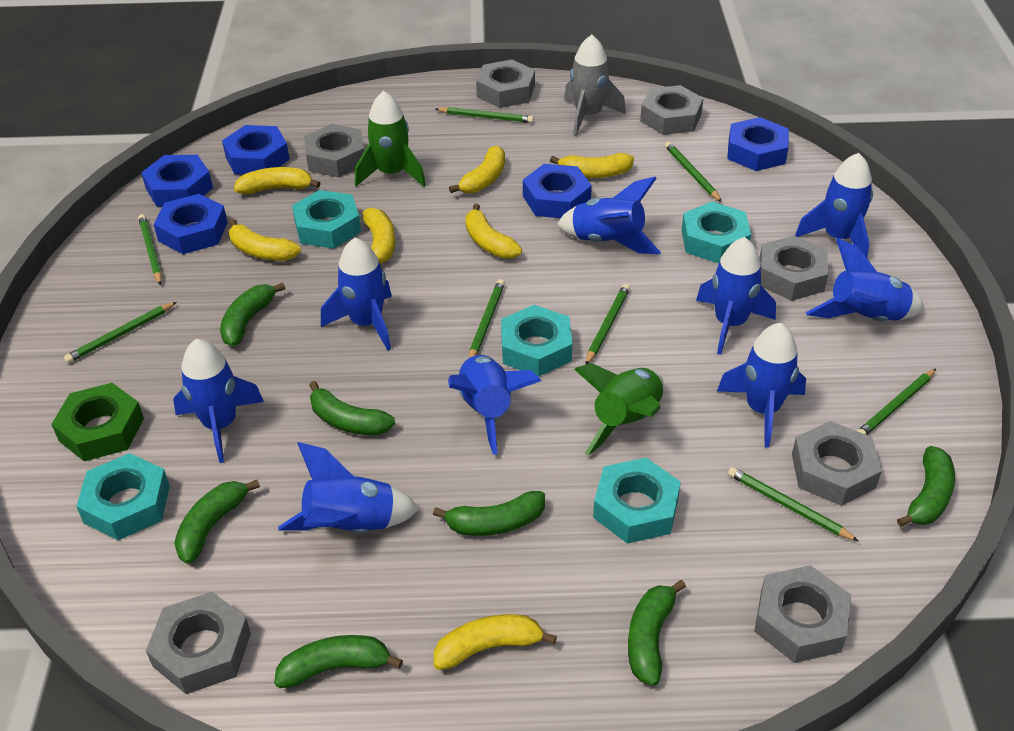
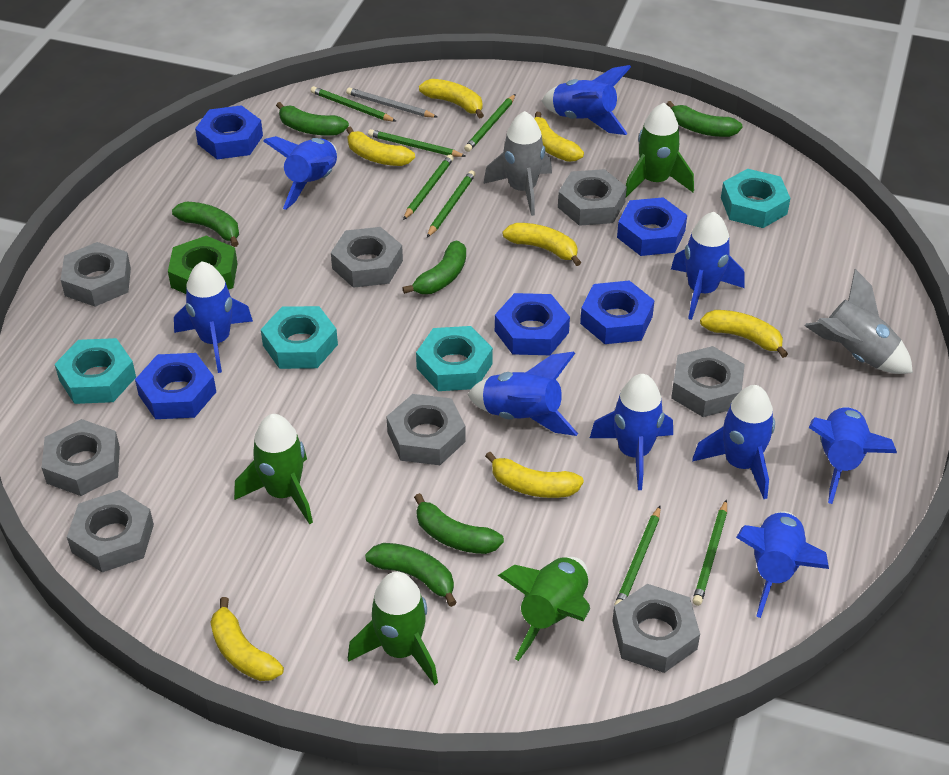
green banana: [174,480,260,564] [220,282,285,346] [274,635,403,688] [309,381,395,436] [433,491,545,536] [628,580,686,686] [897,446,955,527] = 7 -> [172,202,239,247] [276,102,349,136] [365,543,457,607] [402,241,466,294] [414,493,504,554] [666,101,743,137] = 6
green pencil: [64,302,177,363] [138,214,162,285] [436,107,534,123] [469,279,505,358] [586,284,630,365] [665,142,722,202] [728,467,859,541] [857,369,936,435] = 8 -> [311,86,397,122] [368,129,466,157] [403,155,454,220] [427,170,476,237] [464,94,516,152] [614,506,661,606] [692,499,727,606] = 7
green rocket: [355,91,426,186] [574,363,664,456] = 2 -> [234,414,313,525] [348,572,438,685] [498,557,590,661] [626,103,694,197] = 4
grey nut: [146,592,251,694] [304,124,364,178] [476,60,535,108] [640,85,703,135] [754,565,851,663] [759,236,828,301] [792,421,882,506] = 7 -> [41,419,120,496] [61,242,131,307] [67,490,154,572] [331,227,403,288] [386,394,466,465] [558,169,627,226] [612,584,700,673] [671,346,745,417] = 8
grey pencil: none = 0 -> [346,88,437,118] = 1
grey rocket: [564,35,626,136] = 1 -> [483,111,552,216] [805,269,913,374] = 2
turquoise nut: [76,453,170,540] [292,190,361,249] [501,305,572,377] [593,458,681,544] [682,202,751,263] = 5 -> [55,338,136,404] [261,306,338,369] [416,326,493,391] [721,169,790,228] = 4

